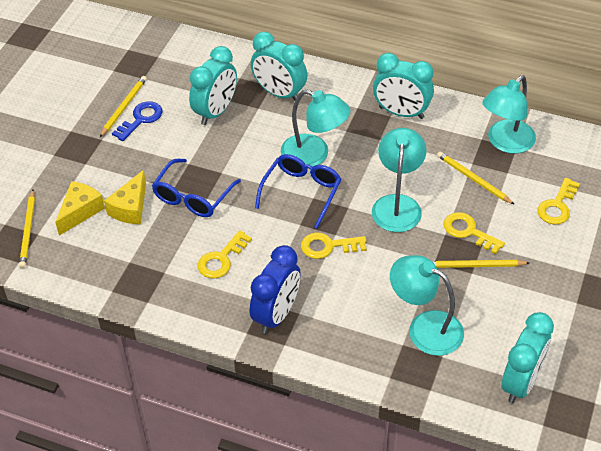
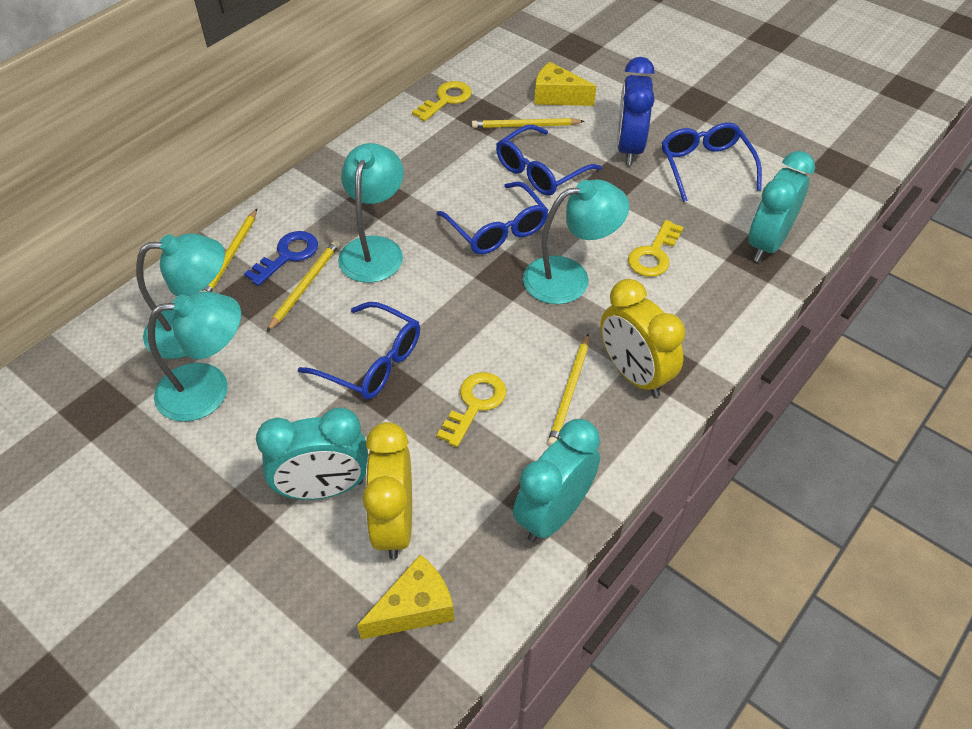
blue glasses: [152,159,241,217] [255,154,341,229] = 2 -> [298,302,420,399] [437,181,549,254] [496,125,602,196] [662,123,762,202] = 4
turquoise clock: [189,46,237,125] [251,32,307,101] [373,53,434,119] [501,312,554,403] = 4 -> [256,408,368,500] [513,419,600,542] [748,151,815,262] = 3
yellow clock: none = 0 -> [363,422,412,559] [600,279,685,397] = 2
yellow key: [197,230,252,278] [301,232,367,259] [444,212,505,255] [537,178,580,225] = 4 -> [412,81,472,121] [437,372,506,447] [628,220,684,277] = 3

